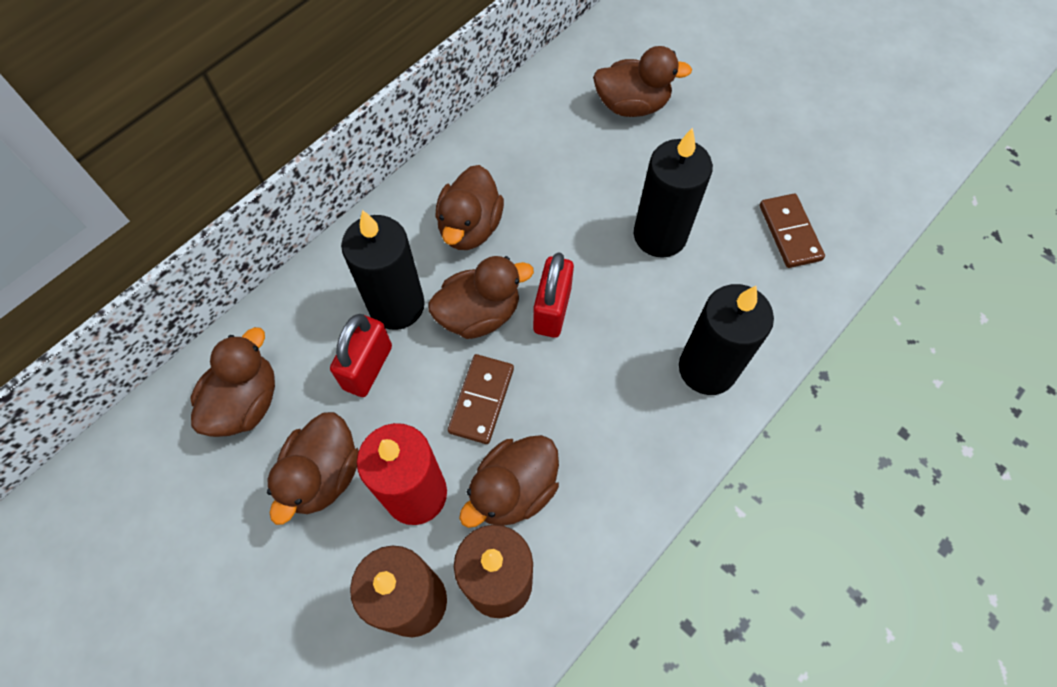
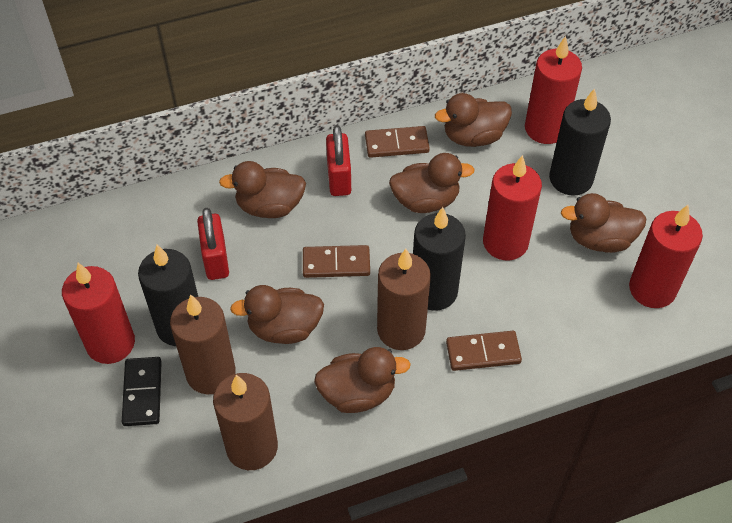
black domino: none = 0 -> [122,357,162,426] = 1
brown candle: [350,545,447,637] [454,525,533,618] = 2 -> [170,294,236,394] [213,373,278,470] [377,249,431,350] = 3
brown domino: [448,354,514,444] [760,194,825,268] = 2 -> [303,245,370,278] [365,126,430,158] [446,331,522,371] = 3
red candle: [357,423,447,525] = 1 -> [62,263,135,364] [483,155,542,260] [525,36,582,144] [629,205,703,308] = 4

